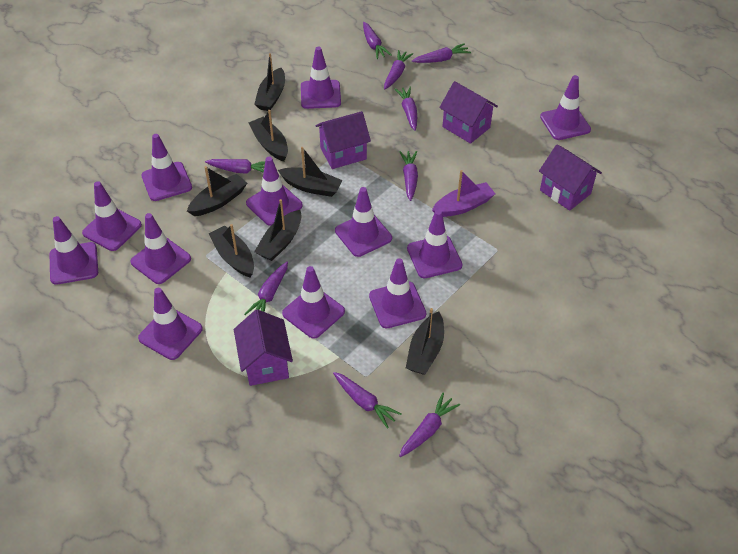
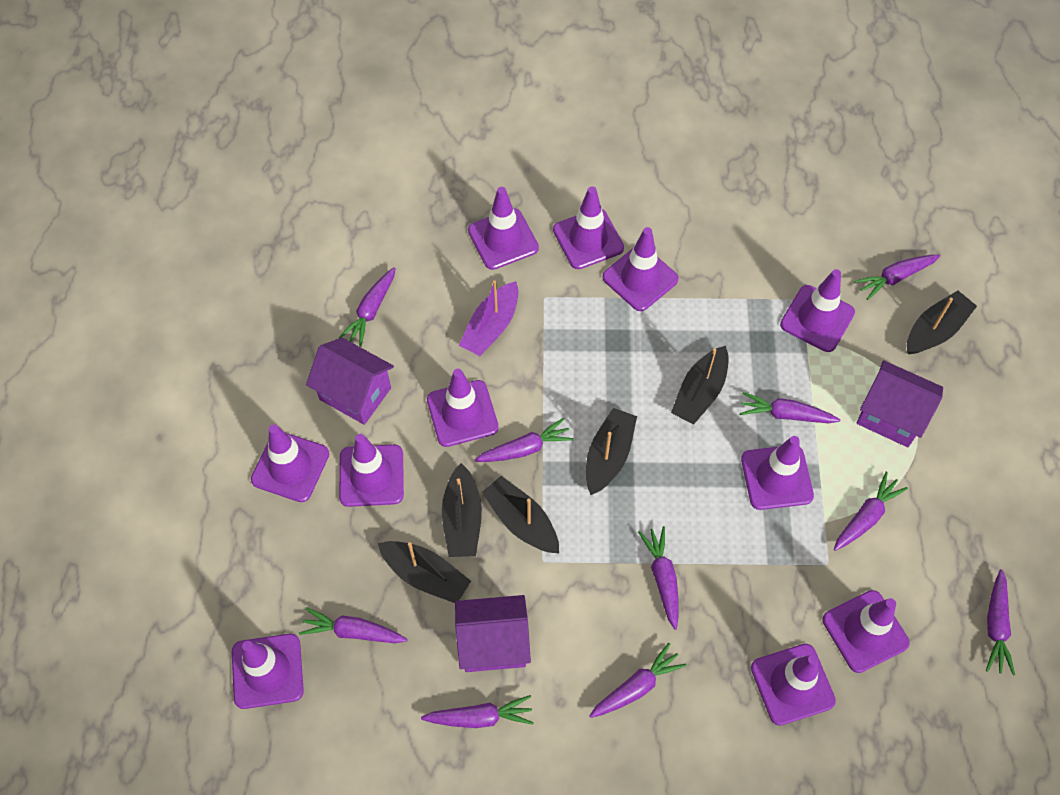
black boat: [187,166,247,216] [208,224,254,277] [248,110,288,162] [254,53,285,111] [254,199,302,261] [278,147,343,197] [406,308,444,375] = 7 -> [378,541,471,603] [442,463,482,557] [482,476,559,553] [586,408,637,495] [671,346,729,425] [907,291,977,354] = 6
purple carrot: [205,159,265,174] [244,262,288,315] [333,372,401,429] [363,22,392,59] [384,50,413,89] [395,87,417,131] [399,393,460,457] [400,151,418,201] [412,43,471,63] = 9 -> [299,607,408,643] [339,267,395,347] [421,695,534,728] [474,418,574,462] [589,643,687,718] [638,526,679,630] [740,392,840,423] [834,472,908,551] [854,255,940,300] [986,569,1015,676] = 10
purple house: [234,309,293,386] [315,111,371,169] [439,81,498,144] [539,144,602,211] = 4 -> [306,338,394,425] [455,595,531,672] [856,360,943,447] = 3
purple traffic cone: [50,216,98,285] [82,181,142,251] [131,213,191,284] [138,288,203,360] [141,134,192,201] [246,157,303,226] [282,266,345,339] [301,47,341,109] [335,187,392,257] [369,259,426,328] [407,210,462,278] [540,75,591,140] = 12 -> [232,634,304,709] [251,424,329,502] [339,434,404,507] [427,369,499,447] [468,187,539,270] [553,186,624,269] [602,227,679,311] [741,436,814,510] [751,644,836,726] [780,269,855,352] [823,590,910,673] = 11

